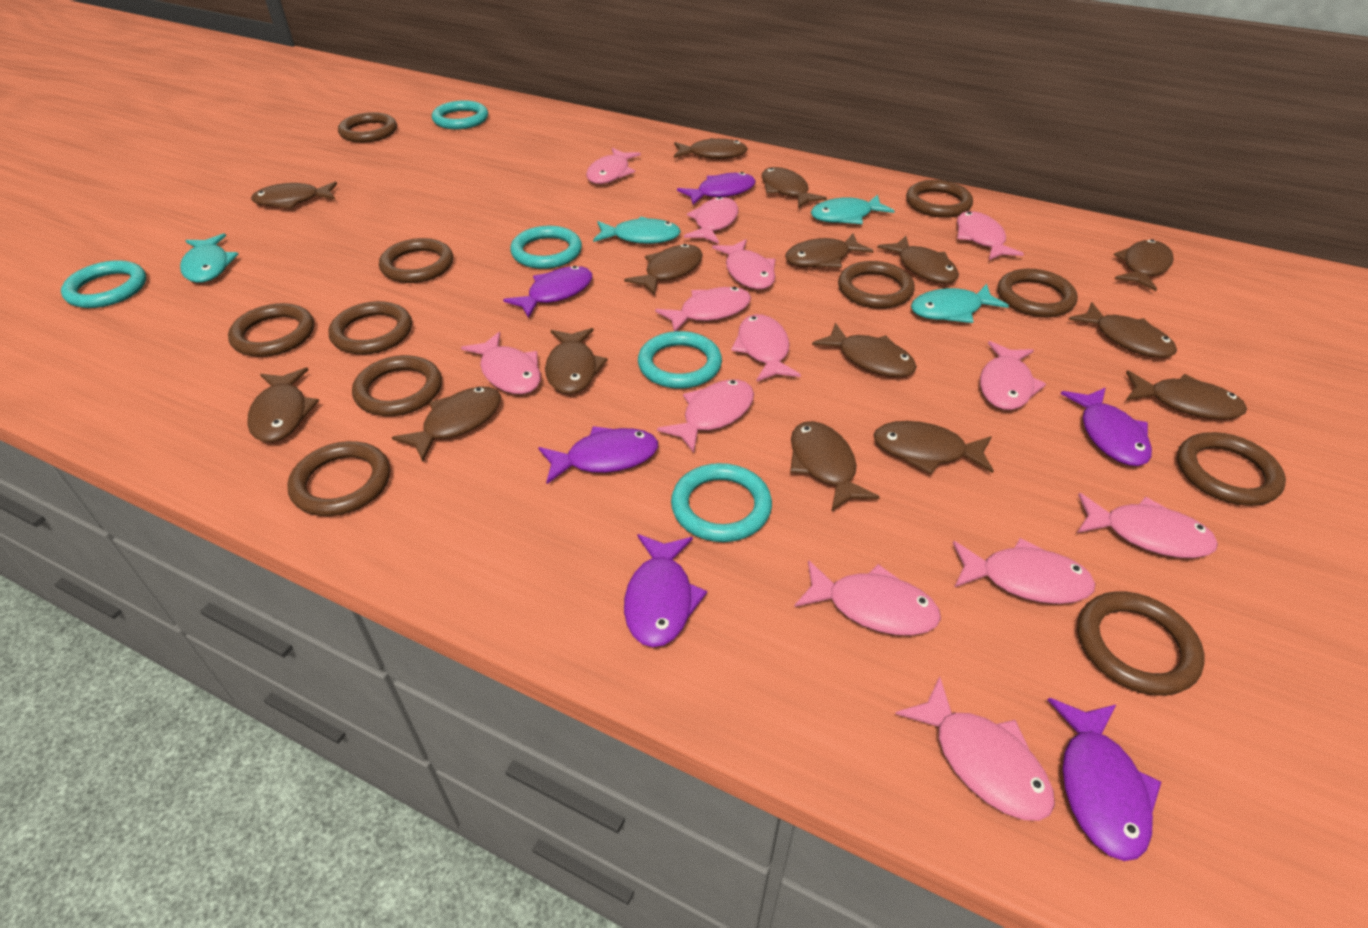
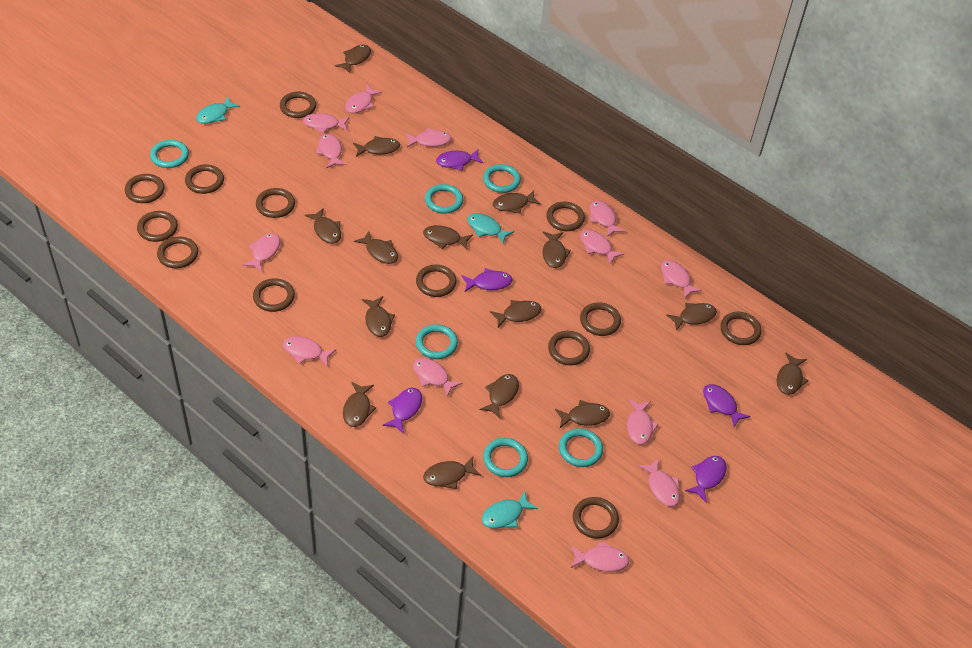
brown ring: [228,303,314,357] [287,441,390,516] [329,301,412,355] [338,112,397,143] [352,355,442,416] [379,238,453,283] [838,261,915,309] [906,180,973,218] [998,269,1078,317] [1077,591,1205,696] [1177,432,1286,506] = 11 -> [125,174,164,203] [137,211,178,242] [157,237,198,268] [185,165,224,194] [253,278,295,312] [256,188,295,218] [280,92,316,118] [416,265,457,297] [546,202,585,231] [548,331,590,365] [573,497,619,539] [580,302,621,336] [720,312,761,345] = 13
purple fish: [503,266,592,318] [538,426,658,484] [624,534,707,647] [677,172,756,205] [1048,698,1161,861] [1061,388,1152,466] = 6 -> [383,388,422,434] [436,149,483,170] [462,268,512,292] [685,456,727,502] [703,384,751,427] = 5
turquoise fish: [180,233,239,283] [593,217,681,244] [811,195,894,224] [911,284,1009,323] = 4 -> [196,96,240,124] [467,213,514,244] [482,490,538,528] = 3
turquoise ring: [61,260,146,308] [432,100,488,129] [510,226,582,269] [638,331,722,389] [671,463,772,542] = 5 -> [150,140,189,168] [416,324,458,359] [425,184,463,214] [483,164,521,193] [483,438,528,477] [559,428,603,467] = 6

